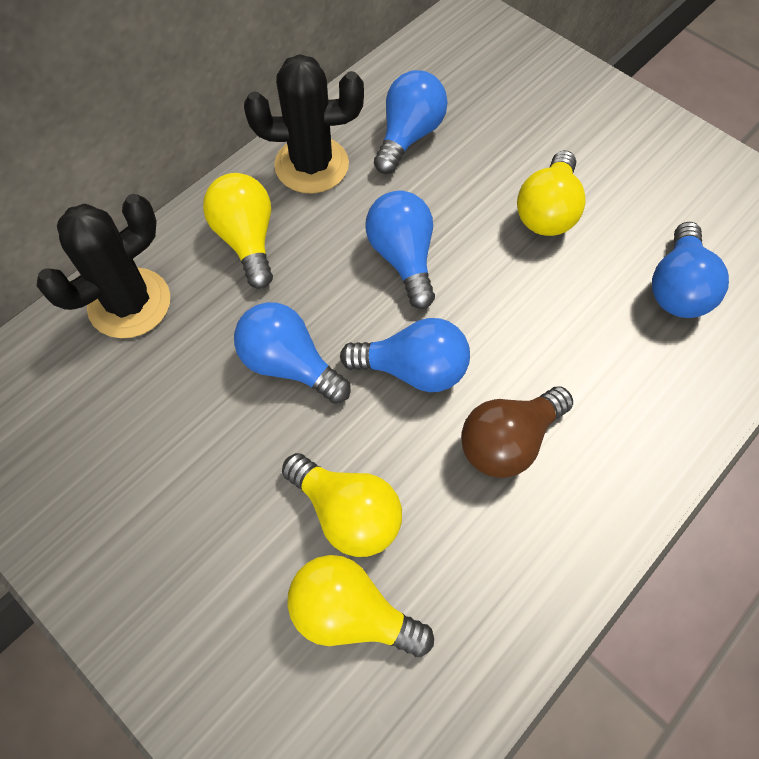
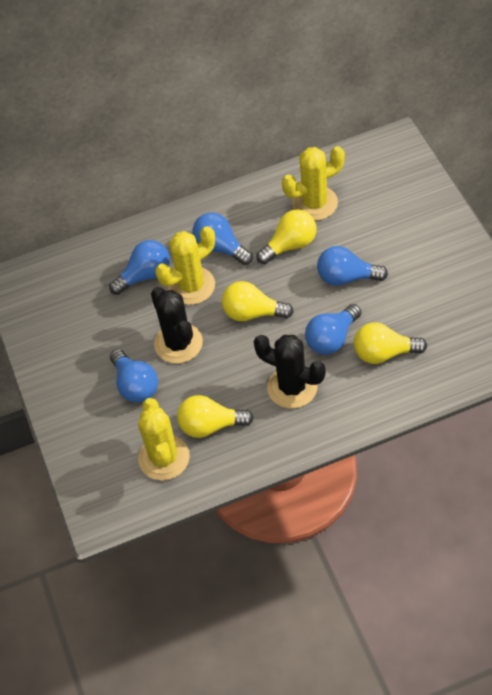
brown light bulb: [461,386,573,478] = 1 -> none = 0
yellow cactus: none = 0 -> [138,398,190,481] [155,226,215,305] [282,146,345,221] = 3

